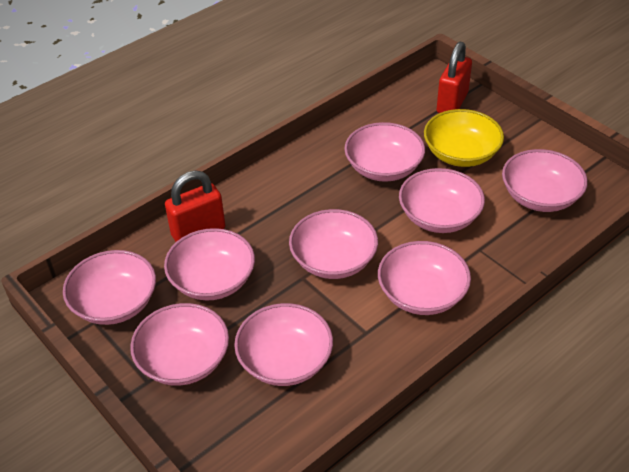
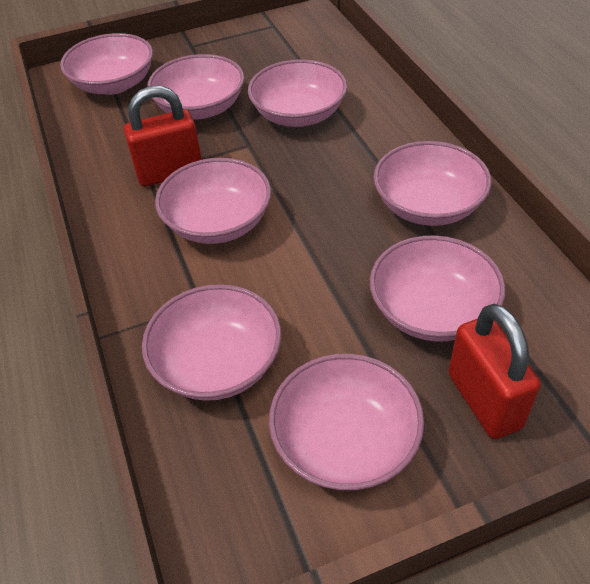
pink bowl: [63,250,156,325] [130,303,229,386] [164,228,255,301] [234,303,333,386] [289,209,378,279] [344,122,425,182] [378,241,471,315] [399,168,485,233] [502,149,588,212] = 9 -> [60,33,153,95] [142,284,281,401] [147,54,244,120] [155,158,271,244] [248,59,347,127] [269,354,424,490] [370,236,505,342] [373,141,491,226] = 8
yellow bowl: [424,109,504,167] = 1 -> none = 0

